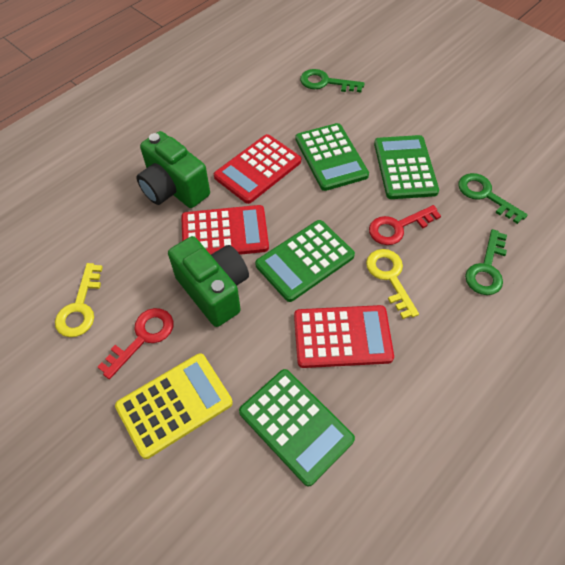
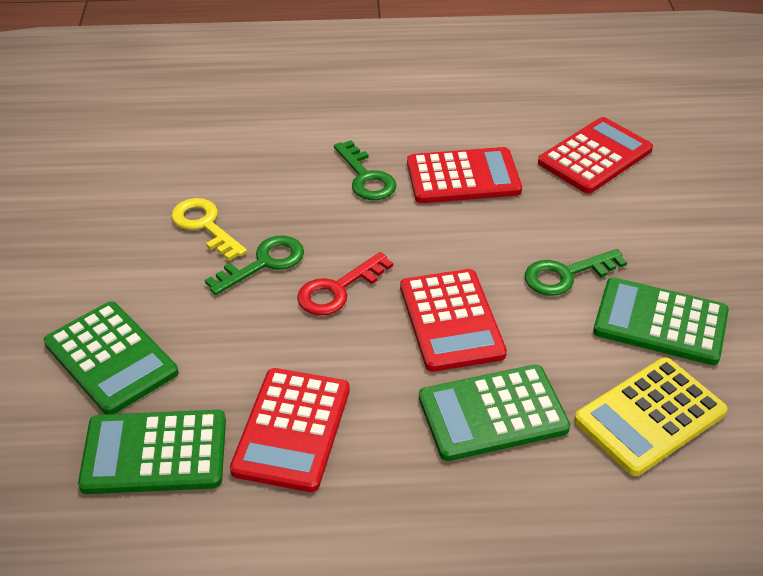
green camera: [136,131,210,208] [168,236,249,327] = 2 -> none = 0
red calculator: [181,205,269,255] [214,134,301,204] [294,305,394,368] = 3 -> [230,368,350,492] [400,269,507,372] [407,147,522,203] [538,117,653,194] = 4
red key: [98,308,174,379] [369,205,441,245] = 2 -> [297,252,393,316] = 1
yellow key: [55,263,103,337] [366,249,419,319] = 2 -> [171,198,247,261] = 1

